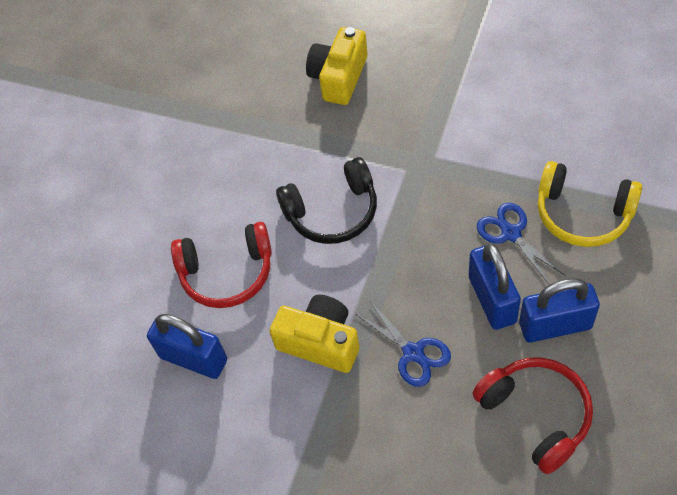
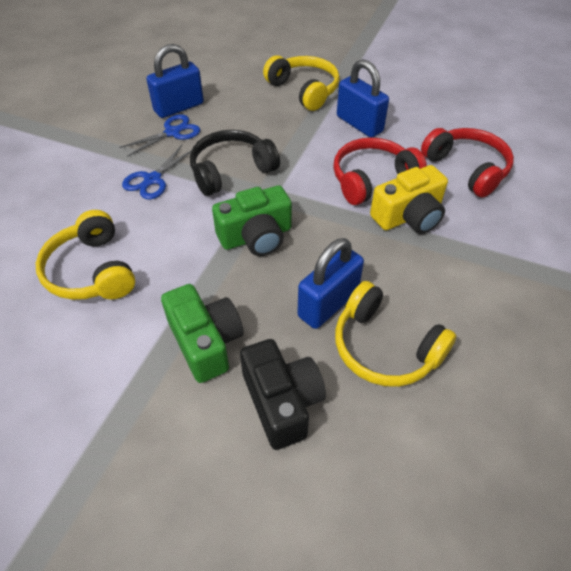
black camera: none = 0 -> [240,339,326,450] = 1
green camera: none = 0 -> [161,284,243,383] [212,185,292,256] = 2
yellow camera: [269,295,360,373] [306,27,368,105] = 2 -> [370,165,448,234] = 1
yellow headphones: [538,161,642,247] = 1 -> [36,210,135,300] [263,55,340,111] [335,281,457,387] = 3

